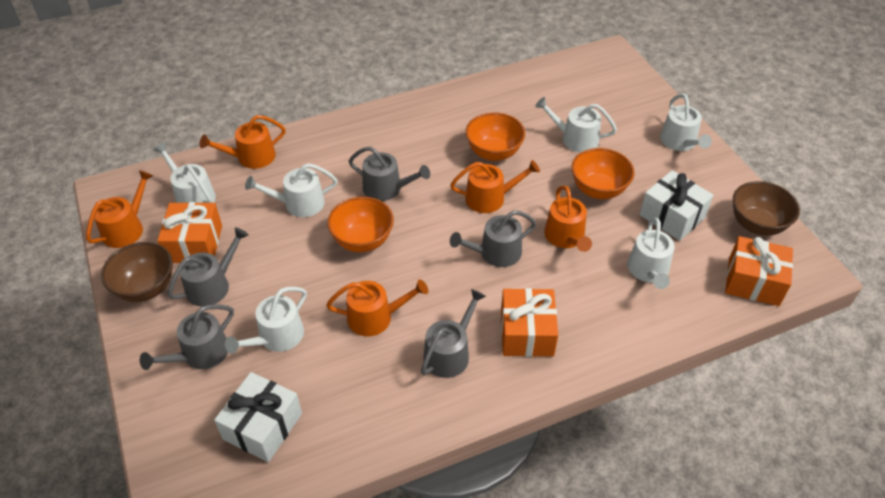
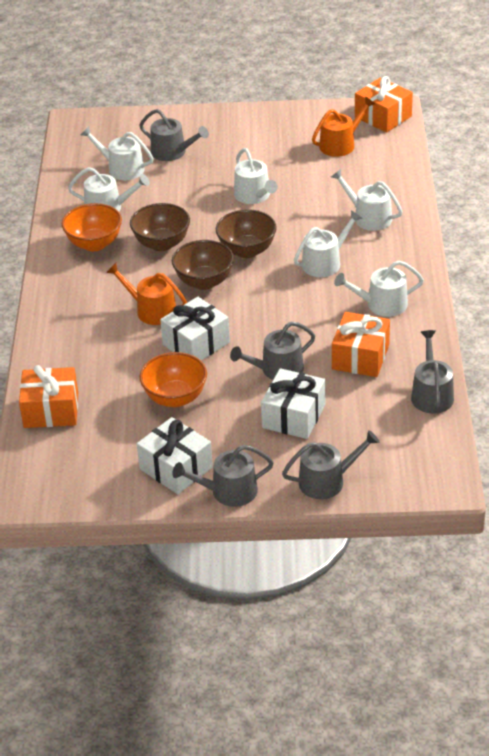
brown bowl: [101,242,173,302] [733,181,800,236] = 2 -> [130,203,190,251] [172,240,234,290] [216,209,277,258] = 3
orange bowl: [327,197,394,252] [465,112,525,161] [571,148,634,199] = 3 -> [62,203,122,251] [139,352,207,407] = 2
orange watering can: [86,170,154,248] [200,115,286,169] [326,279,428,336] [450,160,540,213] [544,186,592,252] = 5 -> [106,263,187,325] [312,97,375,157] = 2
white gift: [214,372,302,462] [640,170,714,241] = 2 -> [137,417,213,494] [160,297,230,361] [261,368,325,439] = 3

